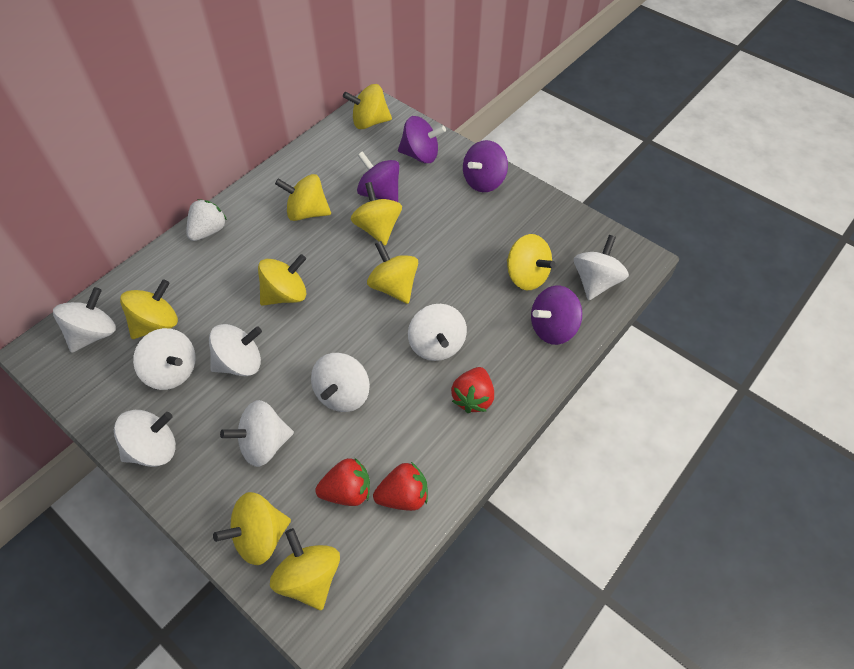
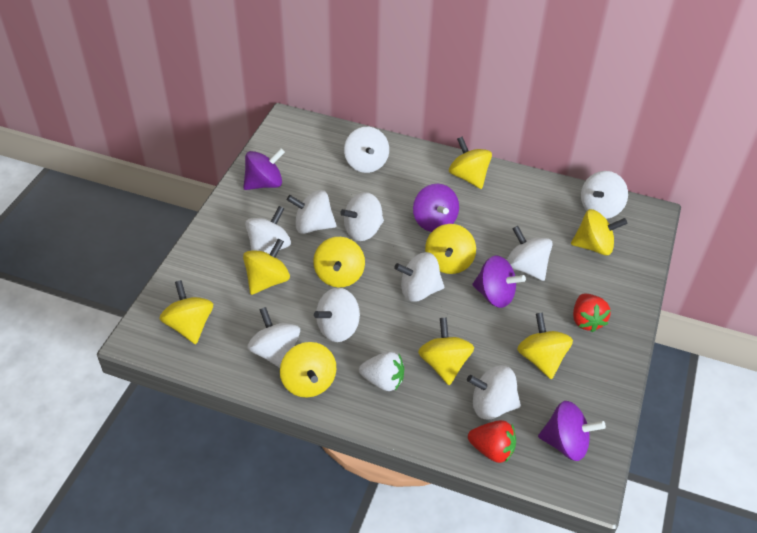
red strawberry: [315,458,370,506] [373,462,428,511] [451,367,494,413] = 3 -> [468,420,516,463] [573,294,610,332] = 2
white spinning top: [53,287,116,353] [114,410,176,467] [133,328,196,390] [209,324,262,376] [220,400,294,467] [311,353,370,412] [408,304,467,361] [574,235,629,300] = 8 -> [245,206,291,254] [247,307,300,368] [287,190,337,234] [314,287,360,342] [340,192,384,241] [344,127,389,173] [394,252,444,302] [467,365,521,419] [507,226,553,281] [581,171,628,219] = 10

